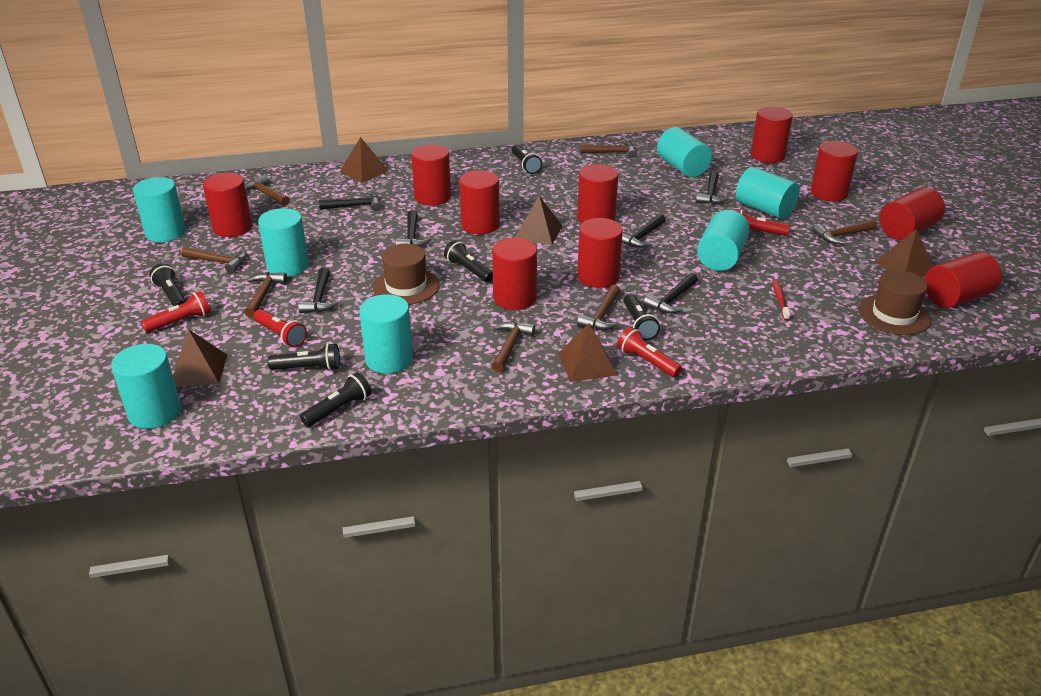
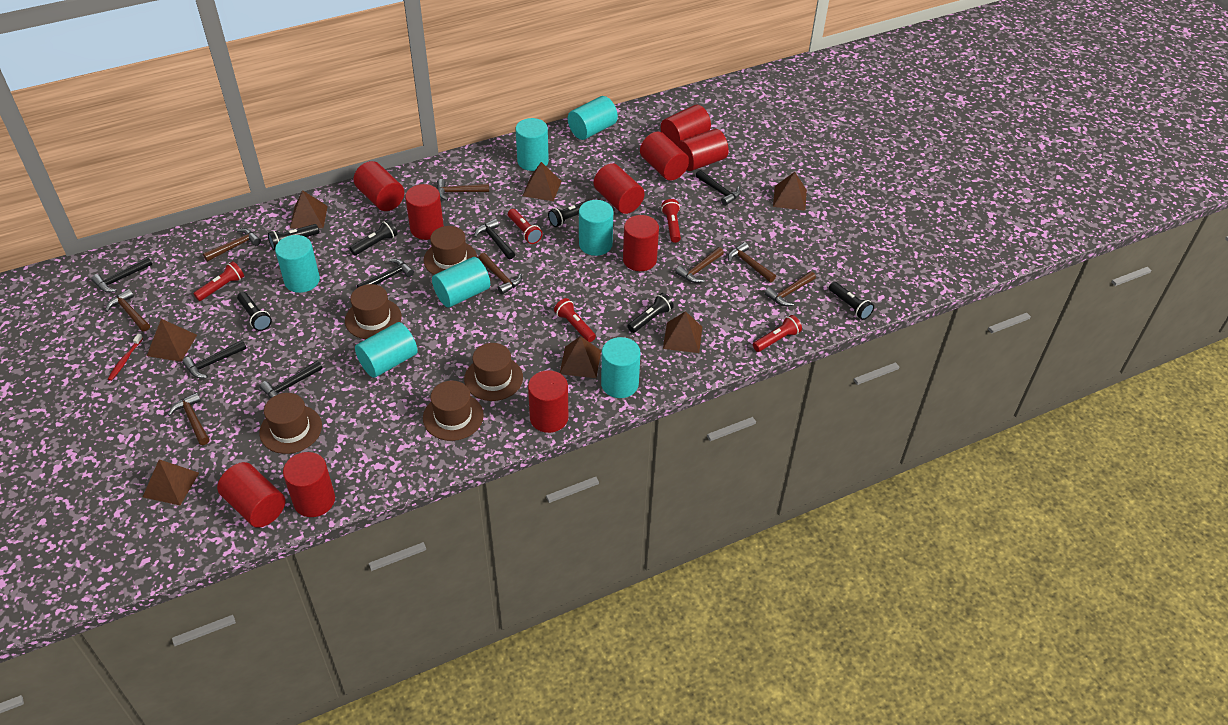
brown hammer: [181,247,246,273] [244,272,287,318] [245,175,290,206] [491,322,535,372] [577,285,620,330] [581,141,637,158] [812,219,877,244] = 7 -> [105,289,150,331] [168,392,210,445] [203,228,261,262] [437,179,489,201] [478,253,522,295] [675,247,724,283] [728,242,776,282] [765,271,816,306] = 8
brown hat: [372,244,440,305] [858,270,931,335] = 2 -> [259,393,322,454] [345,284,402,339] [423,381,484,441] [424,226,477,275] [464,343,523,401] = 5
brown pyramid: [173,329,227,386] [340,137,388,183] [515,196,562,245] [558,323,617,382] [875,229,933,277] = 5 -> [143,459,199,505] [147,319,197,362] [290,190,328,229] [523,162,561,201] [560,336,601,378] [663,311,702,353] [773,172,807,211] = 7
red flashlight: [141,291,211,333] [253,309,307,347] [617,327,682,377] [735,209,790,236] = 4 -> [193,261,244,301] [508,209,542,244] [554,298,596,342] [661,199,681,243] [753,315,802,352] = 5

